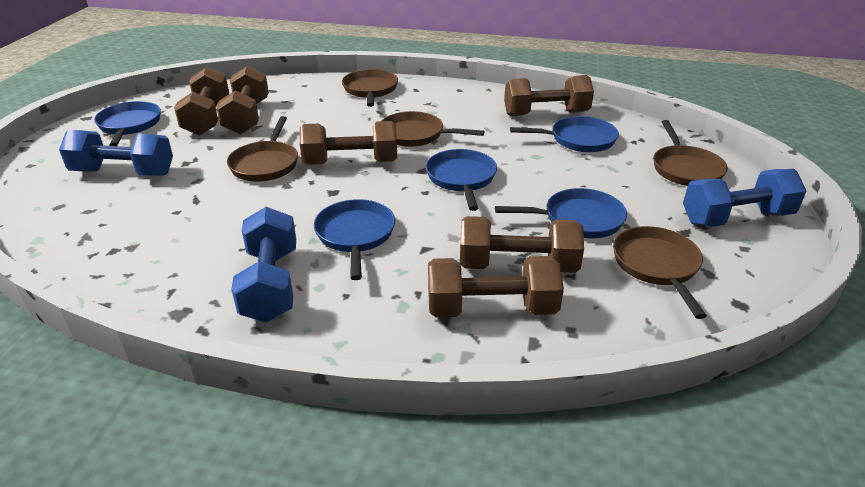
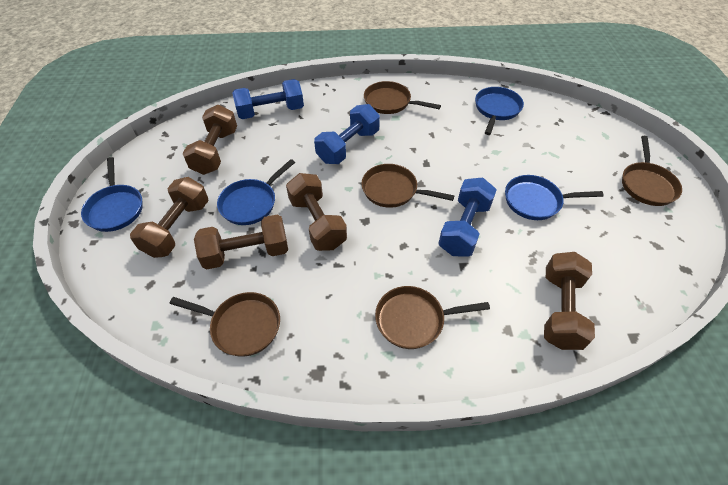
blue pan: [94,101,161,146] [314,199,395,280] [426,149,497,211] [495,188,627,238] [510,116,619,152] = 5 -> [81,157,143,232] [217,159,295,225] [475,87,524,135] [505,175,604,220] = 4
brown dumbbell: [174,67,229,136] [216,66,269,134] [300,121,397,165] [428,256,564,318] [460,216,584,273] [504,75,594,116] = 6 -> [130,177,208,258] [183,105,237,175] [194,215,288,269] [286,173,347,251] [544,252,595,350] = 5

